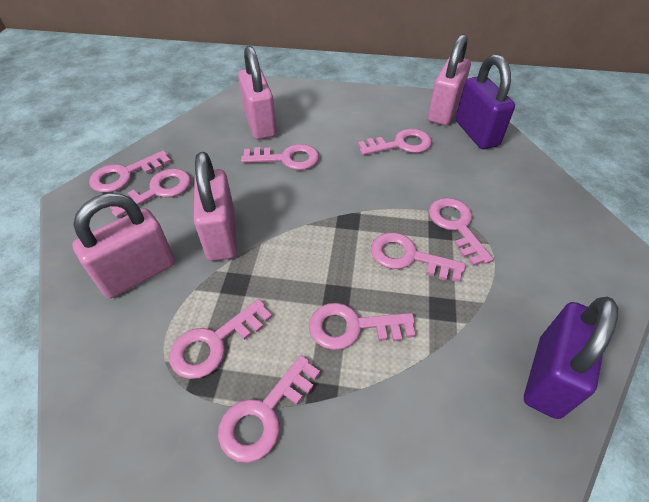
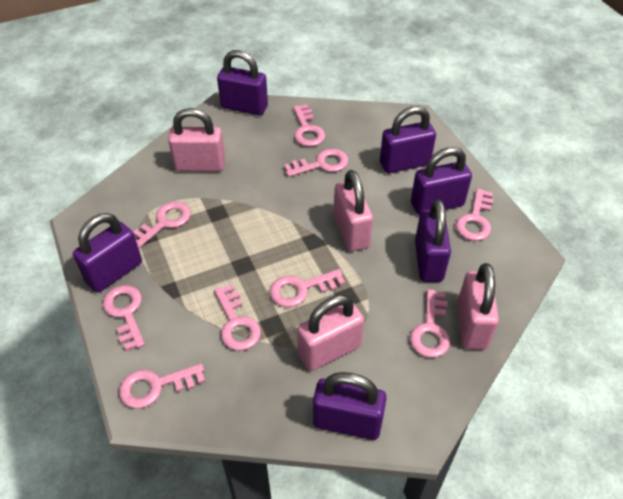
purple padlock: [455,54,515,149] [524,297,618,419] = 2 -> [73,213,142,293] [217,50,268,115] [313,372,387,440] [380,106,436,173] [411,147,472,215] [415,199,451,282] = 6

